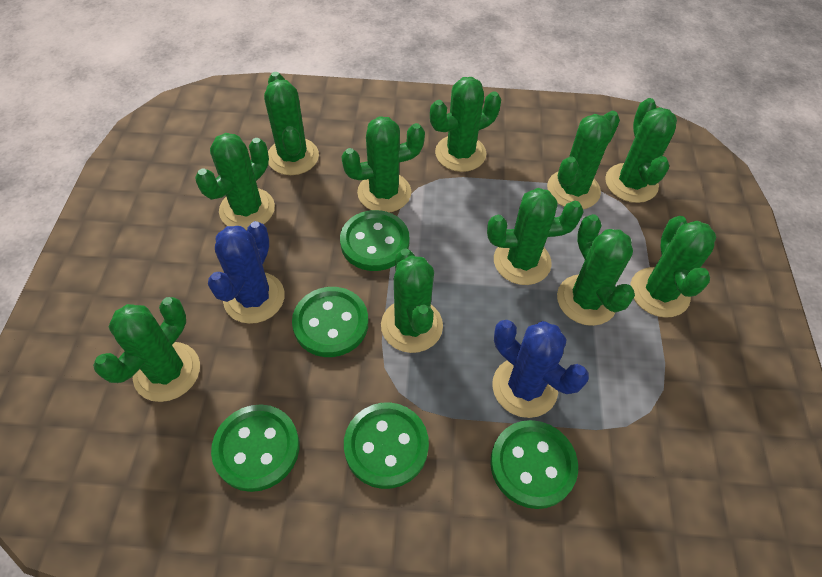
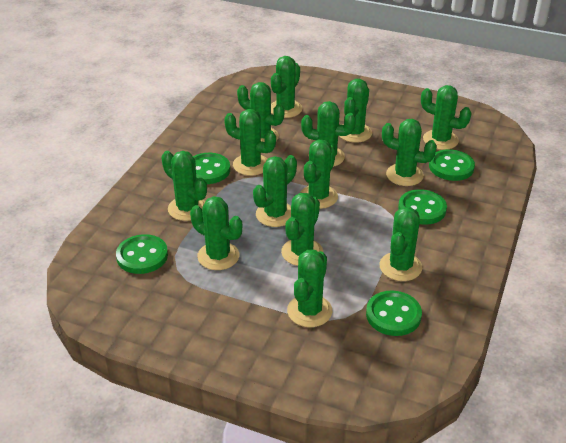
blue cactus: [208,221,285,324] [492,320,589,418] = 2 -> none = 0
green cactus: [93,297,200,402] [195,133,275,230] [264,72,319,175] [341,116,425,212] [381,248,443,353] [430,77,501,172] [487,188,584,285] [547,111,620,209] [557,214,635,326] [605,98,677,203] [630,216,716,318] = 11 -> [161,151,207,221] [190,196,242,270] [224,109,276,176] [237,82,284,142] [253,155,297,227] [271,56,302,118] [281,193,323,266] [287,250,332,327] [300,140,338,209] [301,101,356,167] [339,79,372,143] [379,207,422,281] [382,119,437,186] [421,85,472,150] = 14

